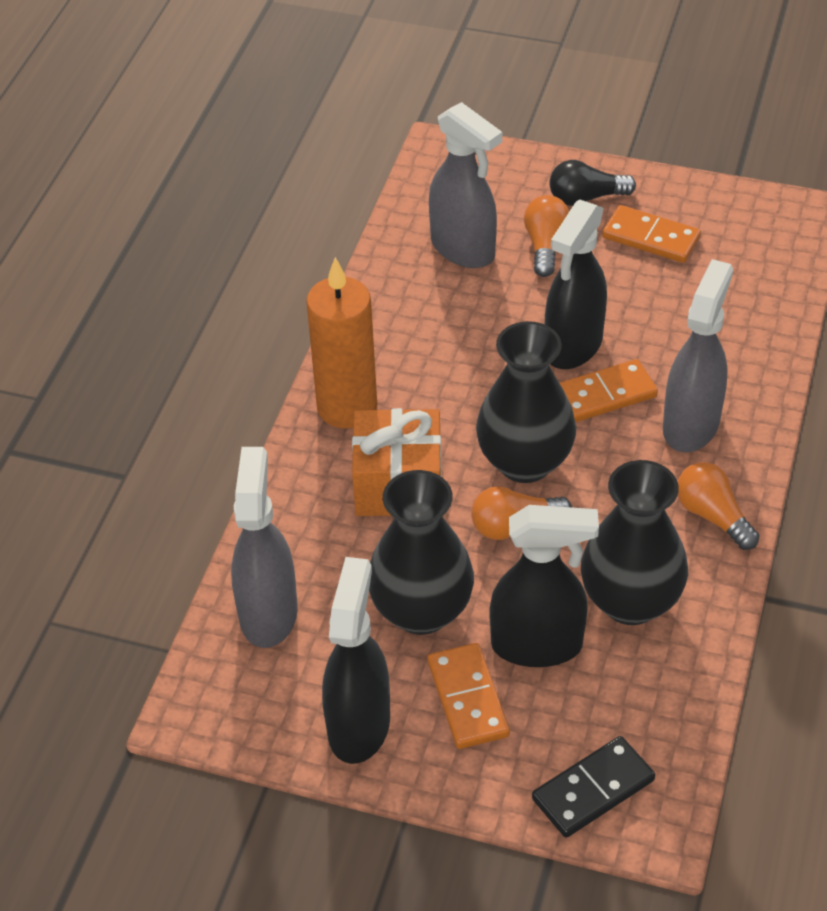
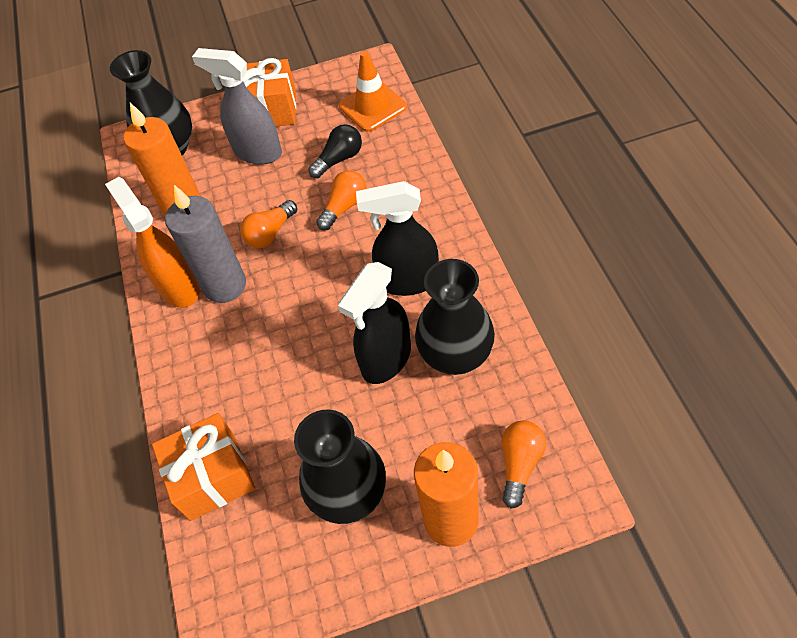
black domino: [532,736,655,838] = 1 -> none = 0
black spray bottle: [322,557,390,764] [490,505,599,667] [545,199,607,369] = 3 -> [338,262,411,384] [356,181,439,296] = 2
grey candle: none = 0 -> [165,185,246,303] = 1
grey spray bottle: [231,447,298,648] [429,102,502,268] [663,259,733,452] = 3 -> [192,48,282,165] = 1
orange candle: [306,257,377,428] = 1 -> [124,103,201,216] [414,442,479,547] = 2
orange domino: [428,643,510,749] [559,359,658,422] [602,205,701,263] = 3 -> none = 0
orange gift: [352,408,442,516] = 1 -> [152,413,255,521] [243,58,296,126] = 2
orange spray bottle: none = 0 -> [105,177,200,308] = 1
orange traffic cone: none = 0 -> [339,51,407,132] = 1

